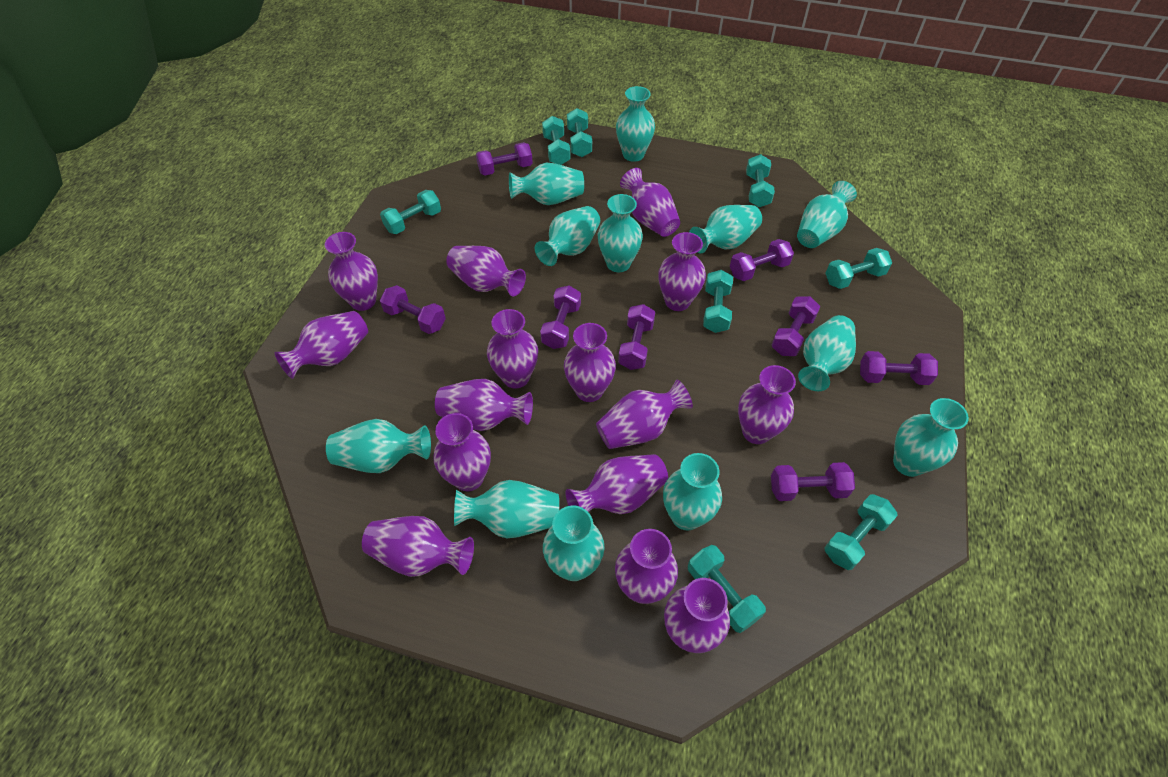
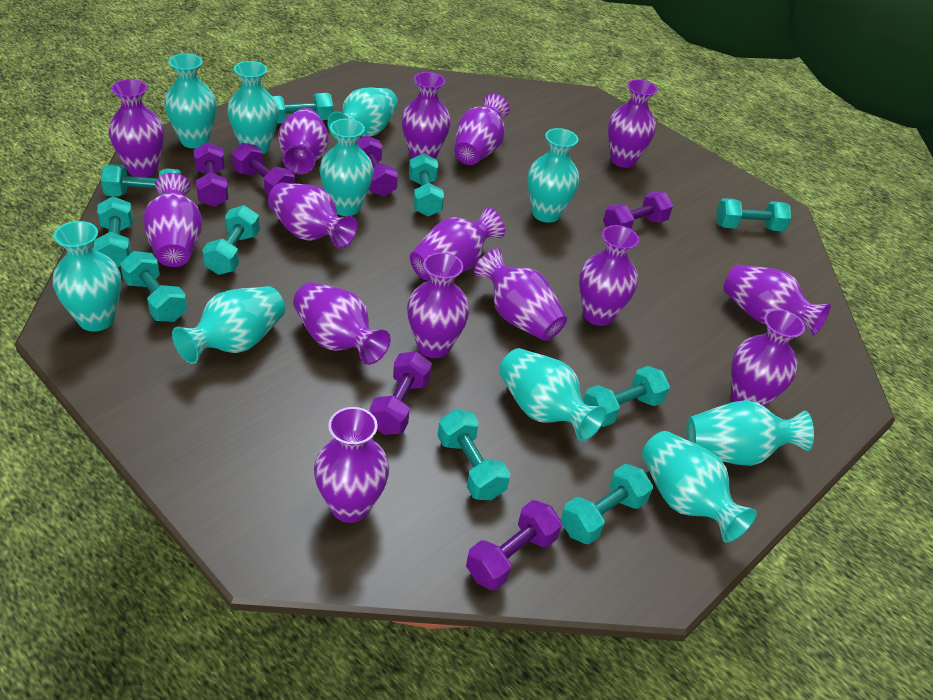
purple dumbbell: [380,285,446,334] [476,142,533,176] [540,286,581,349] [618,304,655,370] [730,239,794,281] [771,296,820,356] [771,462,855,501] [860,351,938,385] = 8 -> [193,142,229,207] [232,143,295,196] [357,135,398,197] [370,351,432,435] [466,500,562,590] [603,192,673,229] = 6
turquoise dumbbell: [380,190,441,234] [542,116,571,165] [567,108,592,157] [688,545,766,633] [703,270,733,333] [746,154,775,207] [824,494,898,570] [825,248,892,289] = 8 -> [94,196,133,268] [101,164,182,197] [120,251,187,322] [202,205,260,275] [272,93,333,123] [409,153,444,216] [437,409,510,500] [561,464,653,544] [583,366,670,427] [716,198,791,231] = 10
turquoise vase: [326,419,431,473] [454,480,559,538] [509,163,584,205] [535,206,600,266] [543,506,604,581] [598,194,643,272] [616,86,655,162] [663,453,722,530] [689,205,762,253] [797,181,857,248] [798,315,856,391] [893,398,969,477] = 12 -> [52,221,121,332] [164,53,217,149] [172,286,285,364] [227,61,279,154] [320,119,374,216] [328,88,398,139] [499,348,606,441] [528,128,579,223] [642,431,757,543] [687,400,814,466] = 10

